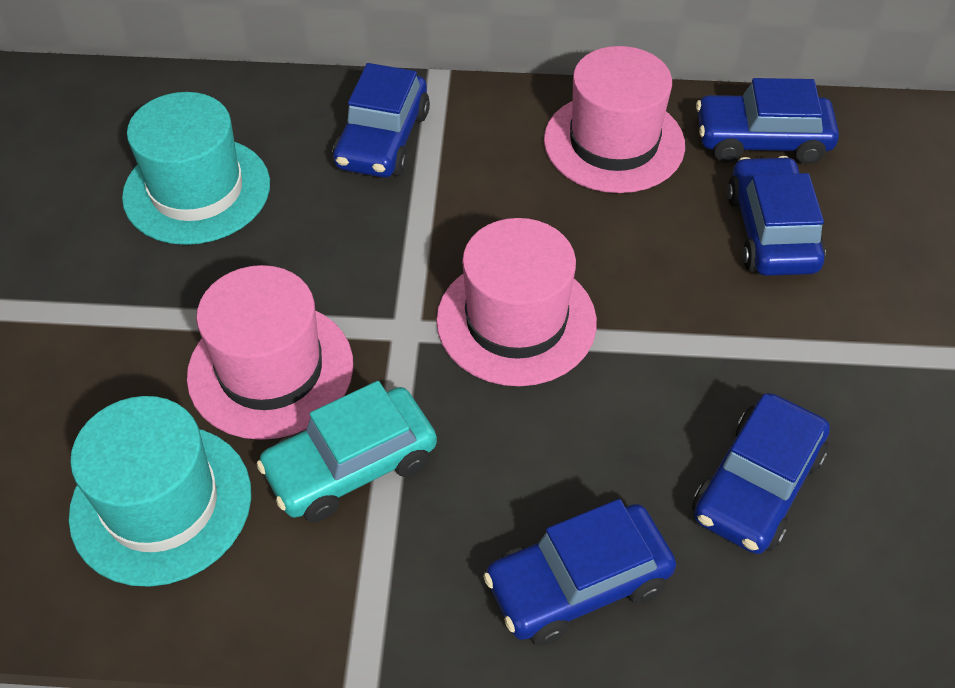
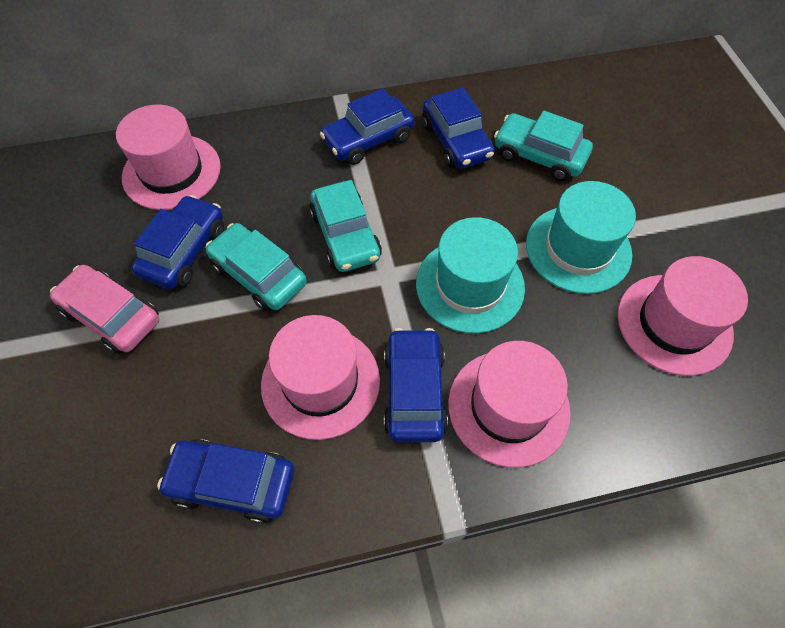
pink car: none = 0 -> [50,265,159,354] = 1
pink hat: [187,265,353,440] [436,218,597,386] [544,46,685,193] = 3 -> [116,105,221,210] [261,315,380,440] [448,341,571,468] [618,256,748,376] = 4
turquoise car: [257,381,437,523] = 1 -> [206,223,307,312] [310,180,382,272] [494,111,593,181] = 3

